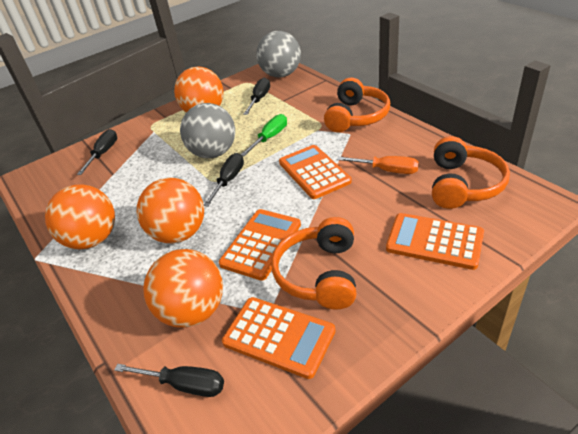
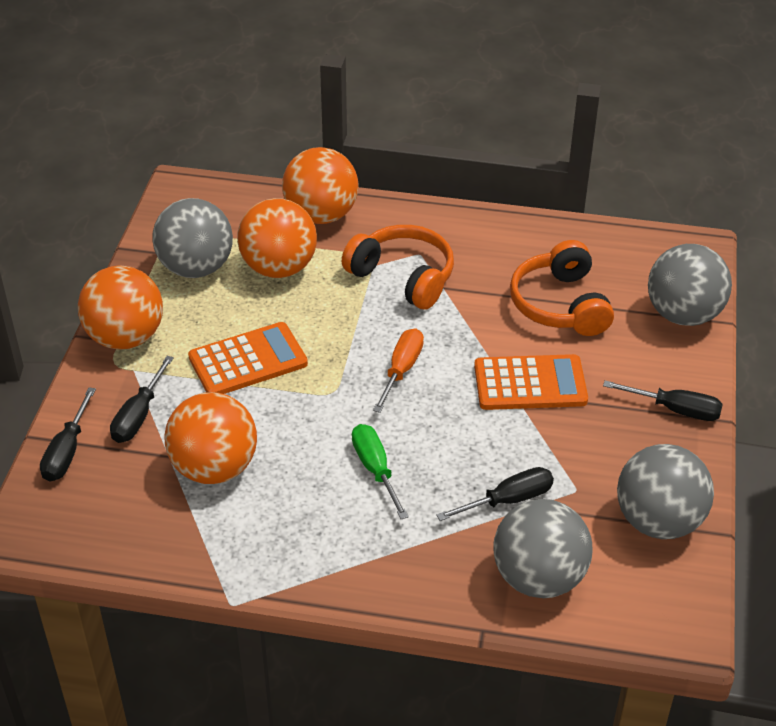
grey ball: [180,103,235,158] [256,31,301,77] = 2 -> [152,198,233,278] [493,499,592,598] [617,444,714,539] [648,244,732,326] = 4
orange calculator: [219,209,301,281] [222,297,335,379] [279,145,351,199] [386,213,484,270] = 4 -> [188,322,308,394] [474,354,588,410] = 2
orange headphones: [271,217,356,310] [324,78,390,132] [432,136,510,209] = 3 -> [342,225,454,310] [510,240,614,336] = 2

